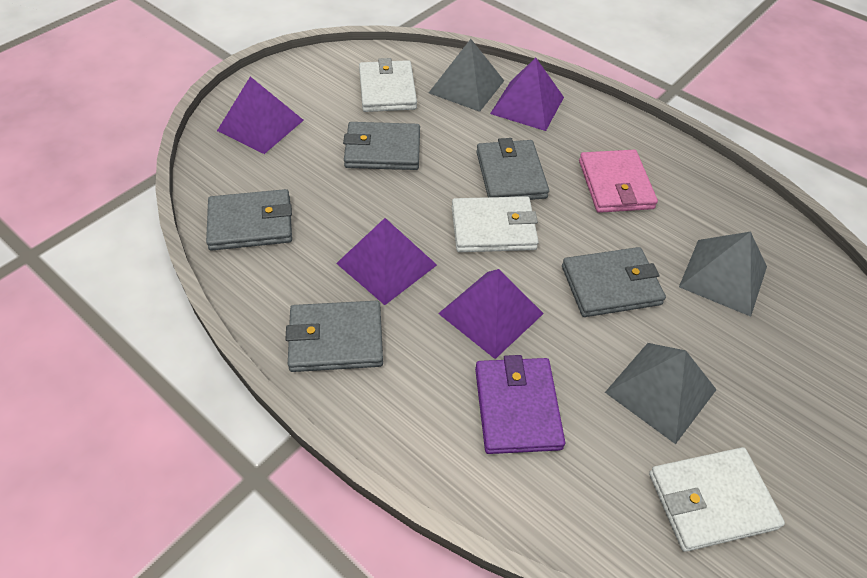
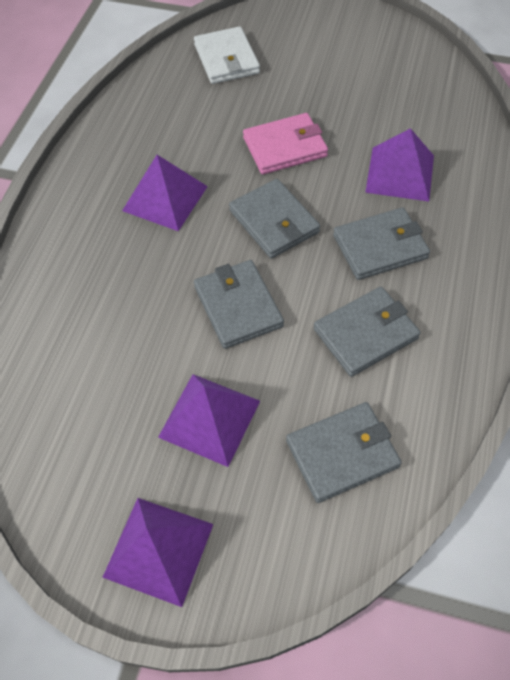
grey pyramid: [429,39,504,112] [605,343,717,444] [679,232,767,317] = 3 -> none = 0
purple wallet: [475,355,565,454] = 1 -> none = 0
white wallet: [359,58,417,112] [452,196,539,252] [649,447,785,552] = 3 -> [194,26,260,84] = 1

